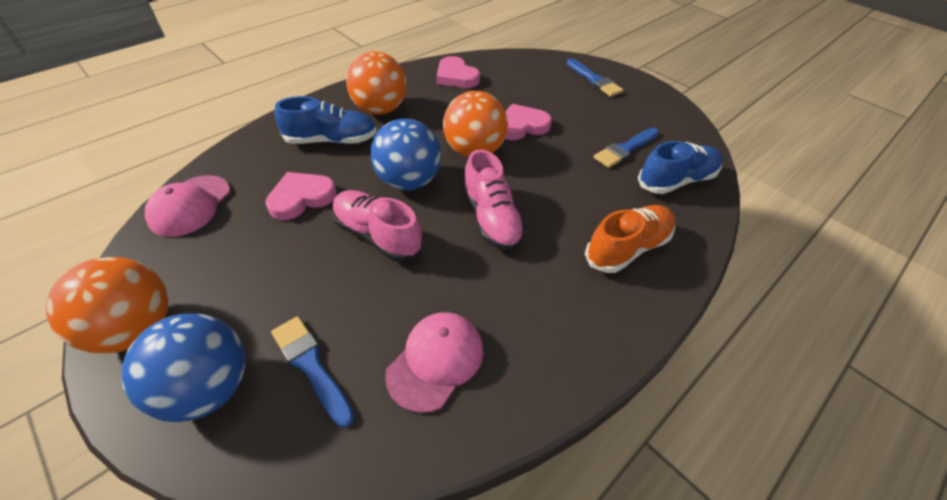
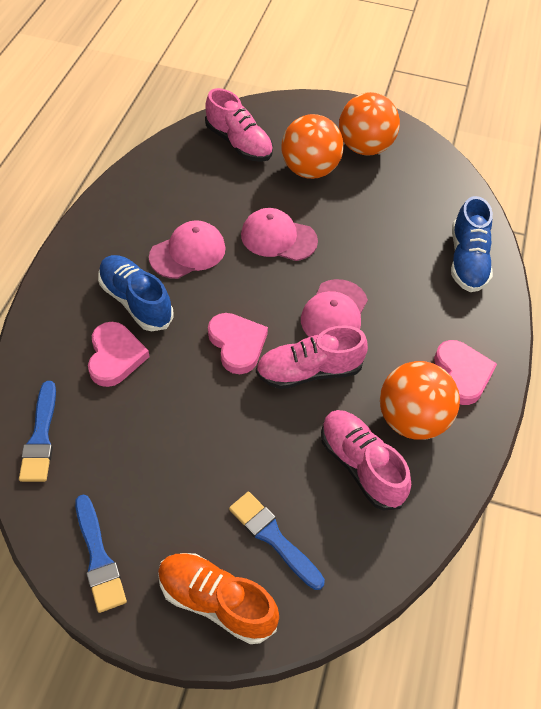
blue ball: [121,313,246,422] [371,119,442,190] = 2 -> none = 0
pink cap: [145,175,230,237] [385,312,483,413] = 2 -> [149,220,225,279] [241,208,318,261] [301,279,368,337] = 3
pink shoe: [332,190,423,262] [462,150,526,251] = 2 -> [205,88,273,162] [256,325,368,389] [321,410,411,510] = 3

